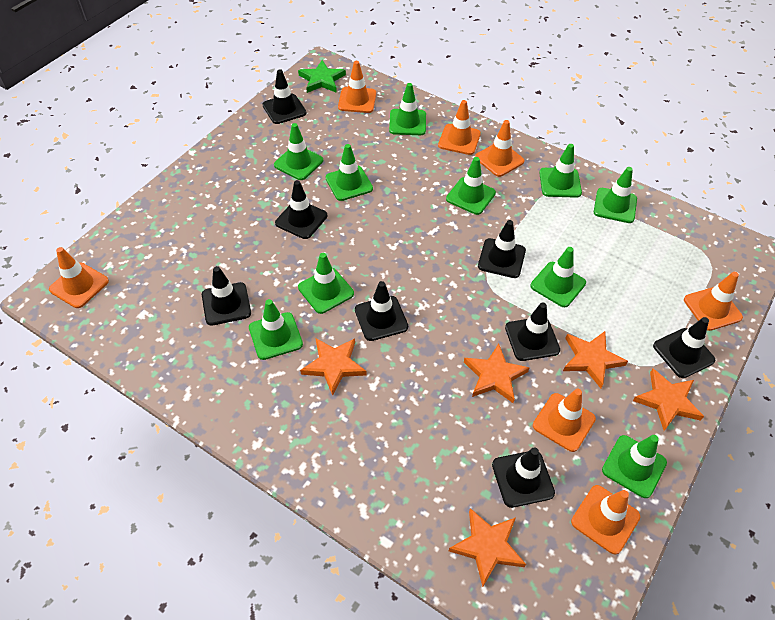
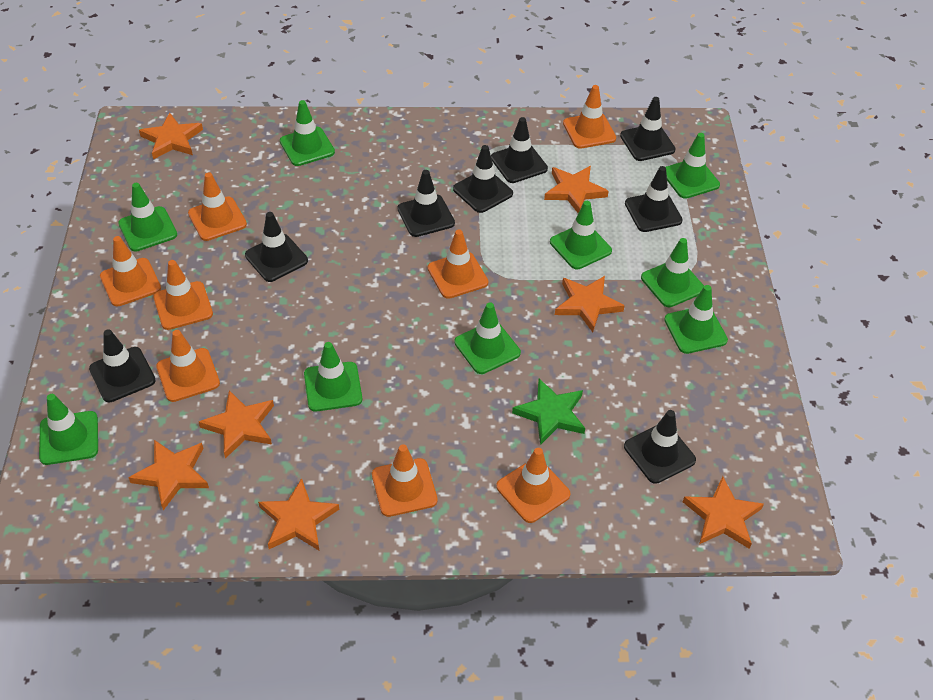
green traffic cone: [249,299,303,360] [274,123,323,180] [298,253,354,314] [325,144,373,201] [389,83,426,135] [446,157,496,215] [530,247,586,307] [539,144,582,198] [594,167,637,223] [602,435,667,498] = 10 -> [39,394,98,465] [118,183,177,252] [280,100,335,166] [304,342,362,412] [454,302,521,374] [550,201,612,269] [641,238,704,307] [664,285,728,354] [666,133,720,199] = 9
orange star: [300,338,366,396] [449,508,526,587] [464,343,530,403] [563,331,628,388] [633,369,704,431] = 5 -> [128,440,209,510] [139,113,203,160] [199,390,274,458] [258,478,339,551] [544,166,609,213] [555,276,625,332] [683,476,764,549] = 7
orange traffic cone: [49,247,109,308] [338,61,376,113] [438,100,481,155] [475,120,525,177] [533,389,596,452] [571,485,640,554] [684,272,743,331] = 7 -> [100,236,161,307] [153,260,213,330] [156,330,220,402] [188,172,247,241] [372,444,438,517] [428,229,488,299] [496,448,570,523] [563,85,616,149] = 8

